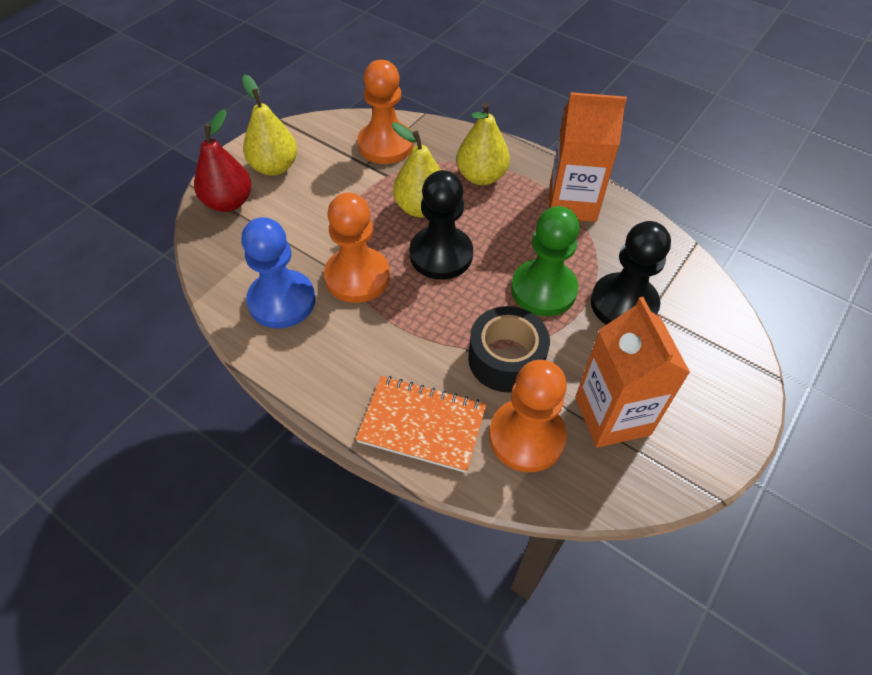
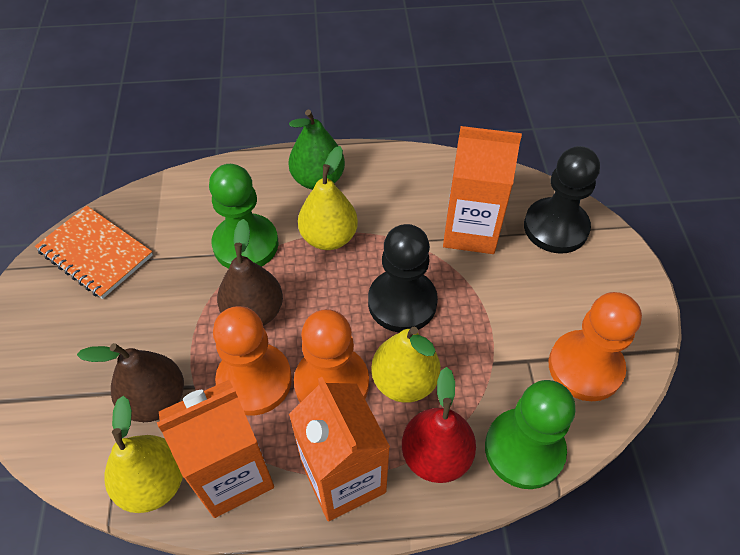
black tape: [468,306,550,393] = 1 -> none = 0
blue pawn: [241,217,315,329] = 1 -> none = 0
brown pear: none = 0 -> [77,343,184,422] [217,219,283,326] = 2
green pawn: [511,206,580,316] = 1 -> [209,164,278,269] [485,380,575,489] = 2
green pear: none = 0 -> [288,110,345,190] = 1
orange carton: [549,92,627,222] [575,297,690,448] = 2 -> [157,380,274,518] [289,377,390,521] [443,126,522,254] = 3

